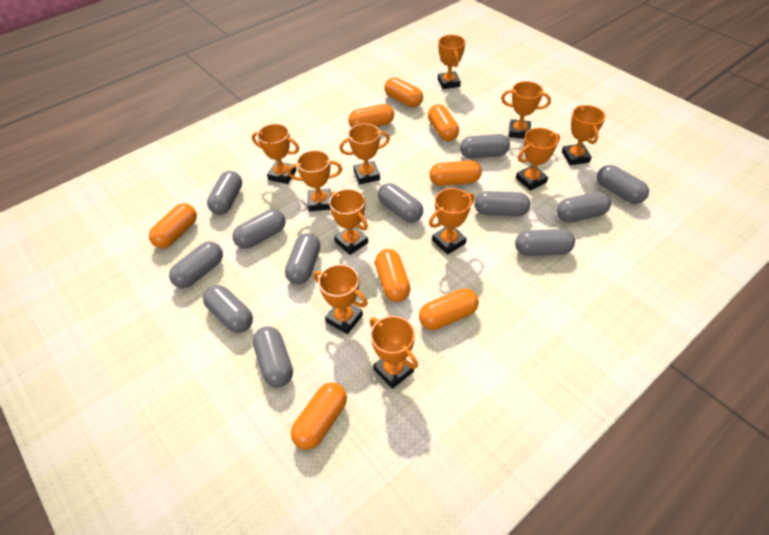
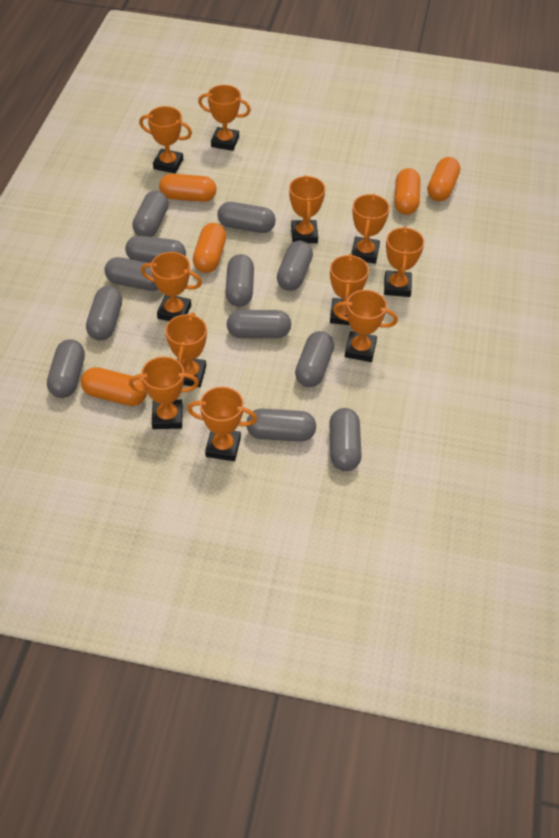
orange capsule: [149,203,197,248] [291,383,347,450] [348,104,394,128] [375,249,411,302] [384,77,423,107] [419,288,479,330] [428,104,459,141] [430,160,482,186] = 8 -> [81,367,147,406] [159,174,217,202] [193,223,226,273] [394,168,420,215] [427,157,460,201] = 5

